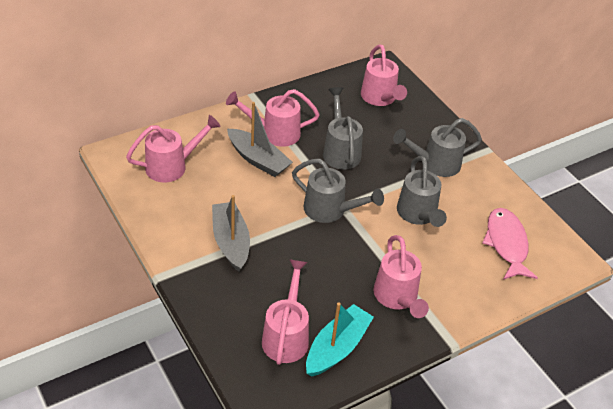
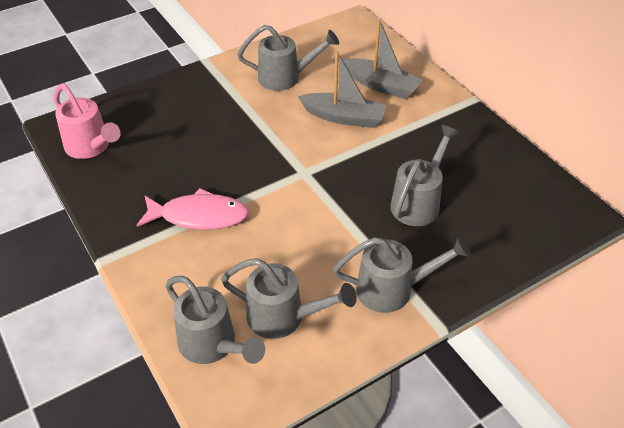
grey watering can: [292,159,384,223] [323,87,363,169] [393,118,482,177] [397,156,447,227] = 4 -> [166,276,265,364] [221,258,357,339] [237,25,339,91] [333,236,471,313] [390,125,460,226] = 5
pink watering can: [126,115,221,183] [226,89,319,147] [262,259,309,365] [361,44,407,106] [373,235,429,318] = 5 -> [54,84,121,159] = 1
turquoise boat: [306,303,374,377] = 1 -> none = 0

